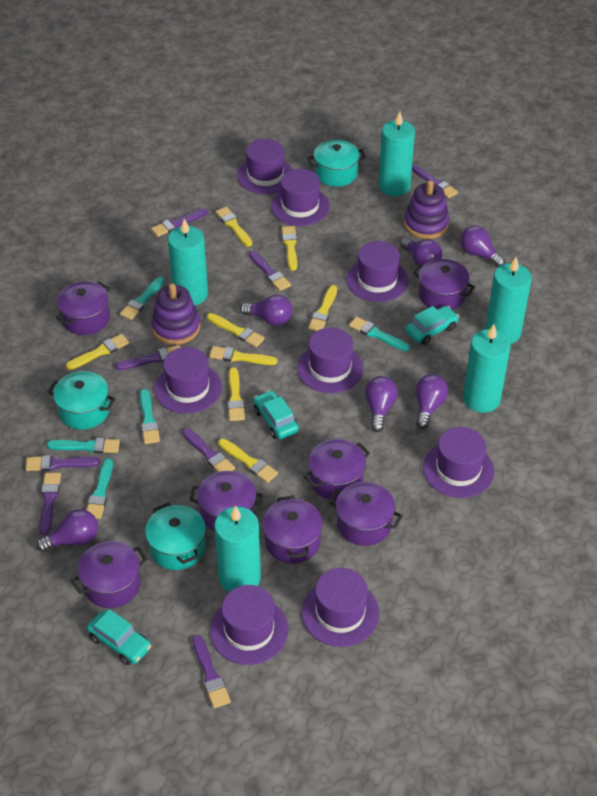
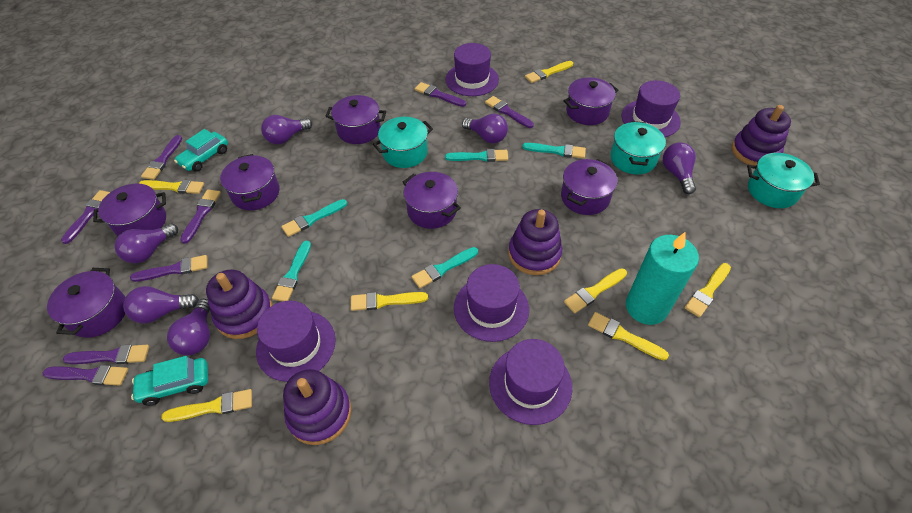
purple hat: [154,347,222,414] [210,585,289,665] [237,139,293,194] [271,169,330,226] [297,328,363,393] [302,568,379,647] [346,241,409,302] [423,427,494,498] = 8 -> [256,301,336,382] [445,43,499,96] [454,264,529,342] [489,339,572,425] [622,80,681,137] = 5
purple stacking toy: [152,283,200,345] [404,180,449,239] = 2 -> [206,270,272,339] [283,369,351,445] [508,209,562,275] [732,105,791,166] = 4
turquoise candle: [168,219,208,305] [214,506,261,592] [378,111,415,196] [463,324,511,413] [486,257,532,344] = 5 -> [626,232,699,325] = 1
turquoise car: [87,609,151,665] [253,390,299,439] [405,306,459,345] = 3 -> [131,356,208,406] [174,129,228,172] = 2
yellow brush: [66,334,129,370] [207,313,265,347] [209,346,278,365] [215,207,252,247] [218,439,278,483] [228,367,245,421] [282,226,297,271] [308,285,337,331] = 8 -> [139,180,204,194] [161,389,252,422] [351,292,428,311] [525,61,573,83] [564,268,627,313] [588,312,669,361] [684,263,731,317] = 7

